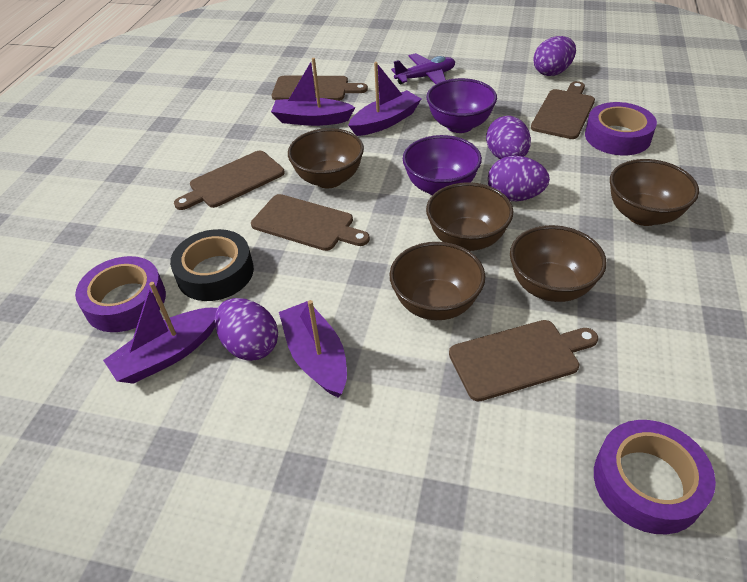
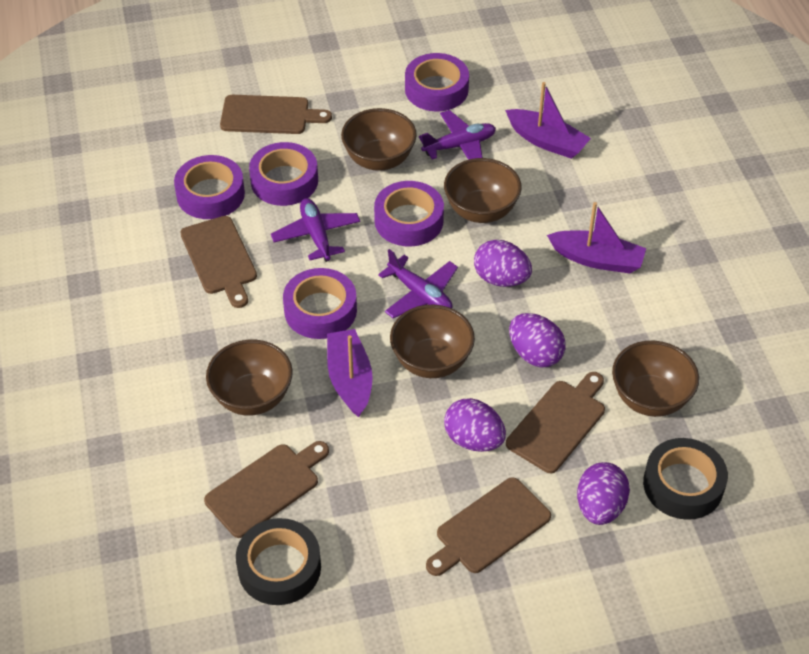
black tape: [170,229,254,301] = 1 -> [236,518,321,605] [643,438,728,520] = 2
purple boat: [103,282,217,384] [271,58,355,126] [279,300,347,398] [348,62,421,136] = 4 -> [327,329,373,417] [505,82,591,159] [547,202,646,274] = 3
purple bowl: [403,135,482,195] [427,78,497,133] = 2 -> none = 0
purple plane: [391,53,455,84] = 1 -> [271,198,360,262] [378,249,458,318] [419,110,496,160] = 3
purple tape: [75,256,166,332] [585,102,657,155] [594,420,716,534] = 3 -> [174,155,245,219] [249,142,318,206] [283,268,357,339] [374,181,444,247] [405,53,469,112] = 5

